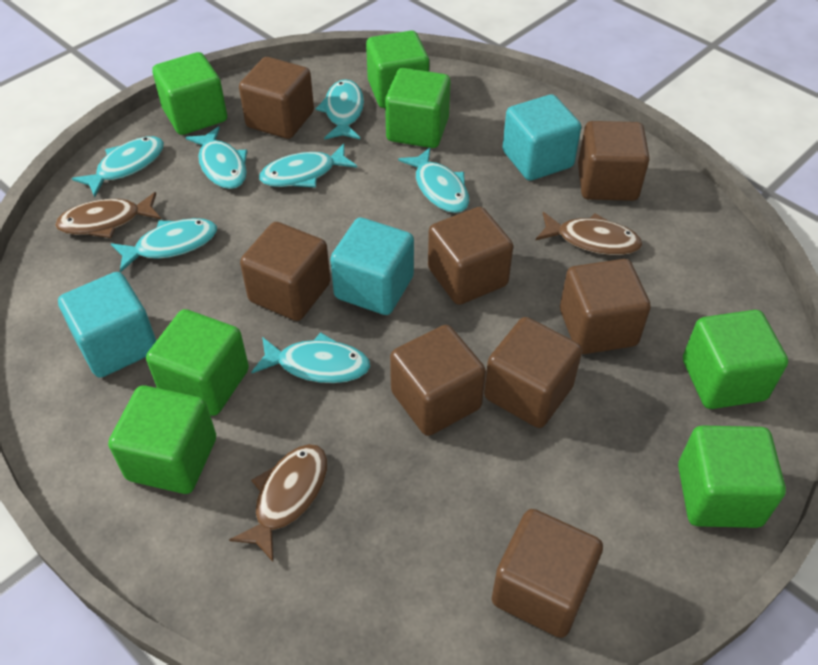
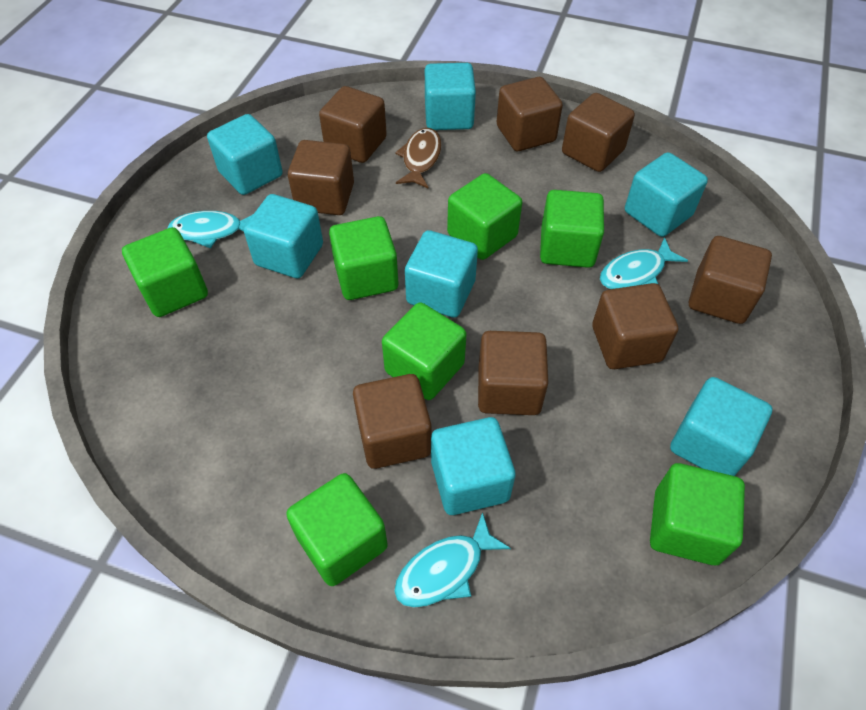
brown fish: [55,192,161,238] [229,444,327,562] [535,212,642,255] = 3 -> [395,128,442,188] = 1
turquoise cube: [58,272,156,378] [330,218,414,315] [503,95,581,181] = 3 -> [207,114,283,195] [244,194,323,278] [405,230,478,318] [425,63,476,130] [431,417,516,515] [625,152,708,237] [670,377,772,476] = 7
turquoise fish: [72,136,164,197] [111,218,217,273] [185,126,247,189] [251,332,370,383] [259,144,357,188] [316,79,364,140] [398,148,469,213] = 7 -> [167,211,253,248] [394,512,511,608] [600,237,688,289] = 3

